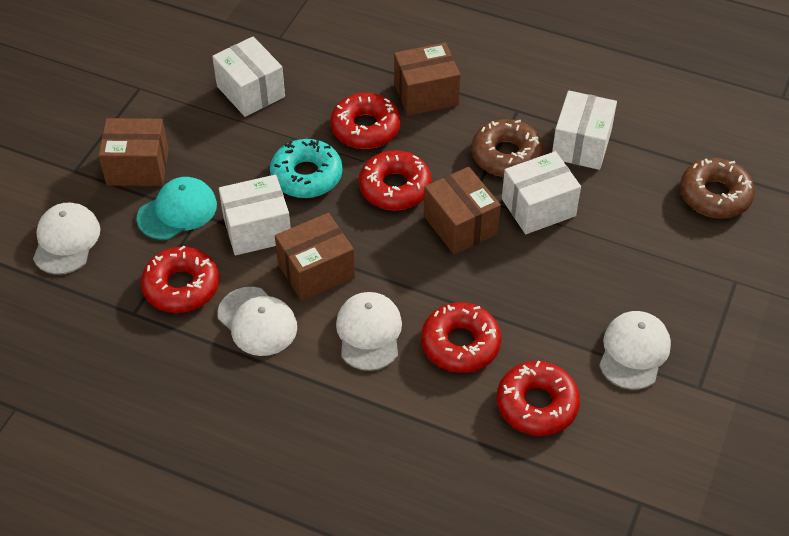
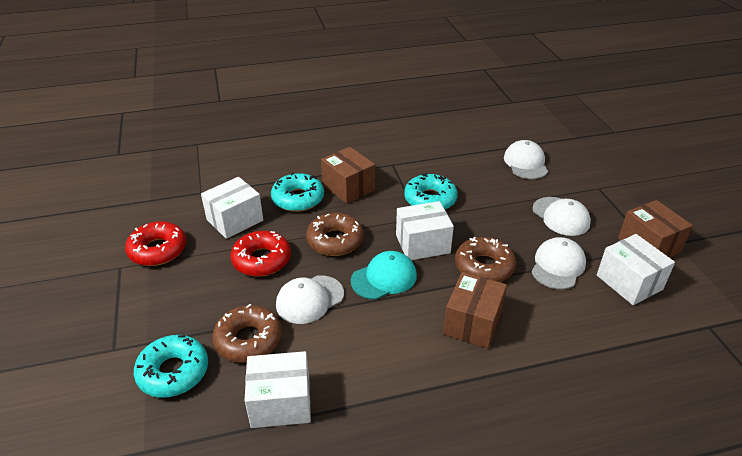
brown box: [98,118,169,186] [275,213,355,301] [394,43,460,116] [424,167,501,255] = 4 -> [321,147,375,204] [443,272,507,348] [618,200,693,257] = 3
brown donut: [471,119,543,177] [680,158,755,218] = 2 -> [212,304,282,363] [306,213,364,256] [455,237,516,282] = 3
red donut: [141,246,219,313] [330,93,401,149] [359,150,432,210] [421,302,502,373] [497,361,580,436] = 5 -> [125,221,186,266] [231,231,291,276] = 2
turquoise donut: [270,139,343,198] = 1 -> [134,335,208,398] [271,172,324,212] [404,173,458,209] = 3

